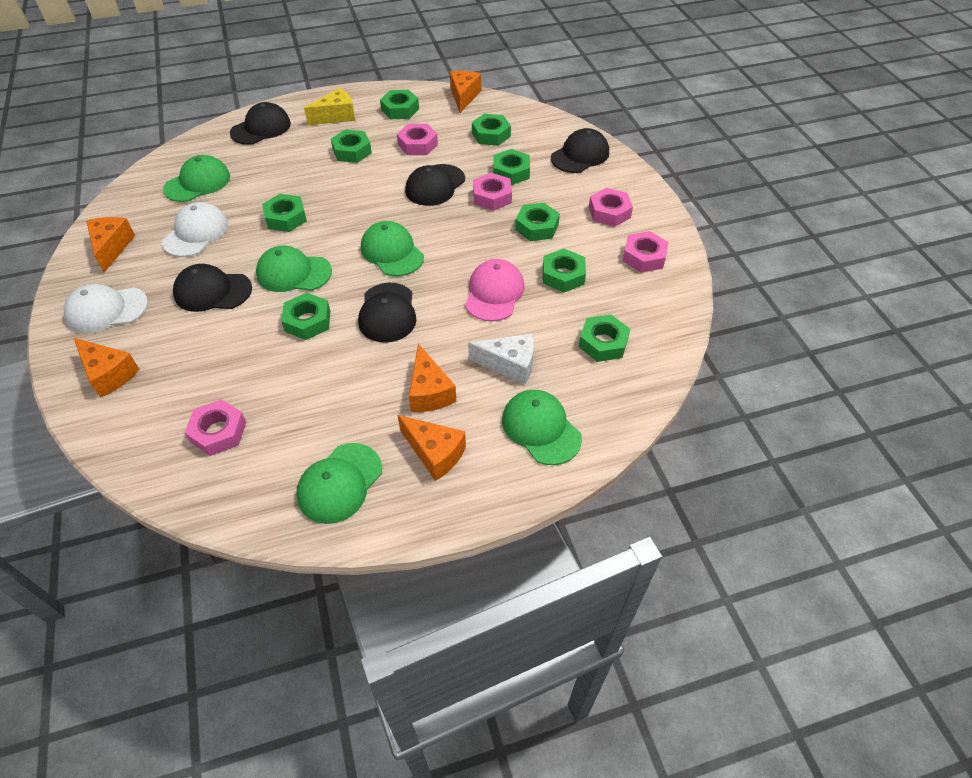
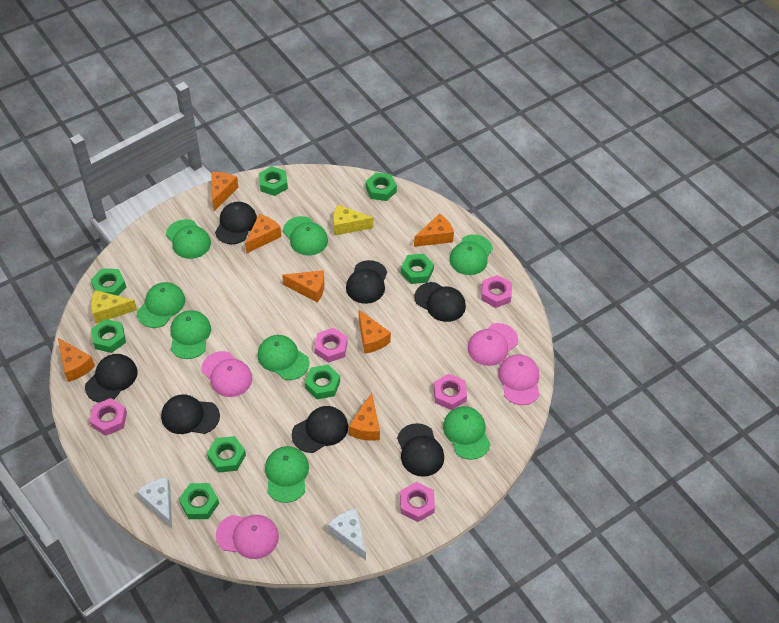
black cap: [173,264,252,312] [230,102,291,145] [358,283,417,343] [405,164,465,206] [551,128,609,173] = 5 -> [85,354,138,403] [161,395,220,434] [215,202,257,244] [292,406,348,453] [346,260,387,304] [397,423,444,477] [414,282,466,322] = 7
green cap: [163,155,230,202] [256,245,332,292] [296,443,382,524] [361,221,424,276] [502,390,582,465] = 5 -> [137,282,185,328] [166,219,211,259] [171,310,211,359] [257,335,309,380] [265,446,309,503] [283,216,328,256] [443,406,490,460] [449,234,493,275] = 8
green nut: [262,194,307,232] [281,293,330,340] [331,130,372,163] [380,90,419,119] [472,114,511,146] [493,149,530,185] [515,203,560,241] [543,249,586,292] [579,315,630,362] = 9 -> [91,268,126,296] [91,319,126,353] [179,483,219,519] [207,436,246,473] [259,166,288,196] [305,365,340,399] [366,172,397,201] [401,254,434,284] = 8
orange cheese: [74,338,140,398] [86,217,135,273] [398,415,466,481] [409,344,456,412] [450,71,481,113] = 5 -> [58,338,95,382] [211,172,239,211] [245,214,281,254] [282,270,324,303] [349,393,380,441] [359,310,391,354] [414,214,454,247] = 7
pink cap: [465,259,525,322] = 1 -> [202,351,252,397] [216,515,279,559] [468,323,518,366] [498,354,539,405] = 4
white cap: [64,284,148,334] [162,202,228,257] = 2 -> none = 0
white cheese: [468,334,534,384] = 1 -> [137,477,172,528] [328,508,366,560] = 2
yellow cheese: [304,88,355,125] = 1 -> [91,290,137,324] [333,205,373,235] = 2

